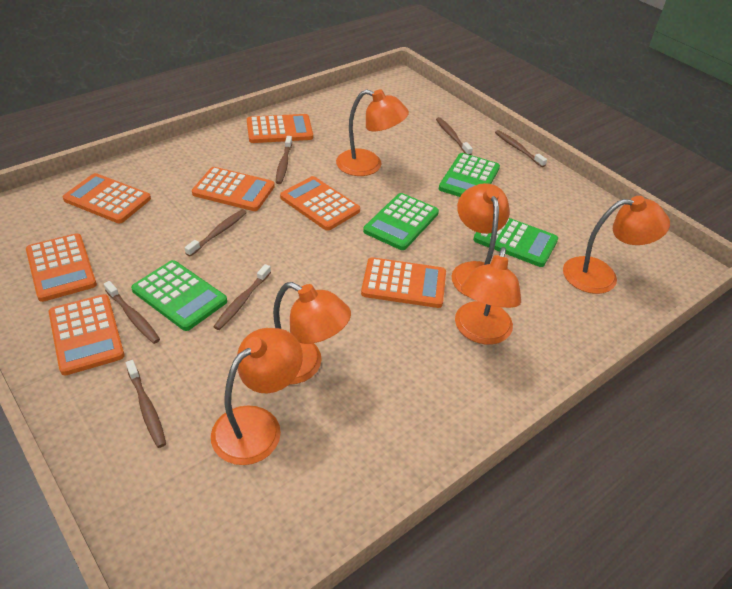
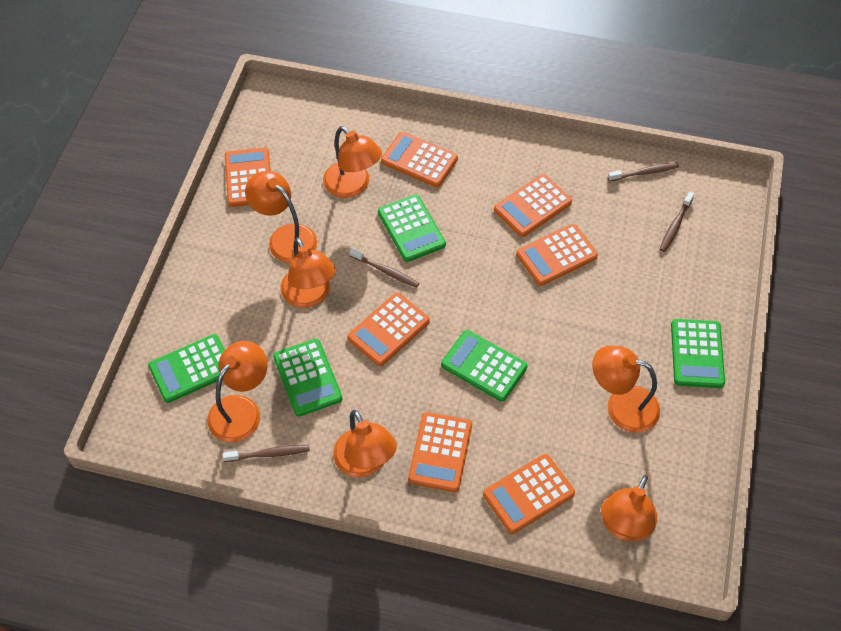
brown toothbrush: [104,281,160,344] [126,360,166,448] [185,209,247,257] [213,264,271,330] [276,136,292,184] [436,117,473,155] [495,130,547,167] = 7 -> [223,445,310,462] [350,248,419,288] [608,162,679,181] [660,192,694,252] = 4
green calculator: [131,260,227,331] [363,193,439,250] [439,153,500,197] [473,218,558,267] = 4 -> [148,334,225,403] [273,339,342,417] [378,194,446,262] [441,330,528,402] [671,319,725,388] = 5
orange lamp: [211,328,303,465] [273,282,351,385] [336,89,409,176] [451,183,510,297] [455,247,521,345] [563,196,670,294] = 6 -> [207,341,267,443] [245,171,317,263] [281,237,336,308] [323,126,382,198] [333,410,397,478] [592,346,660,433] [601,475,657,542] = 7

